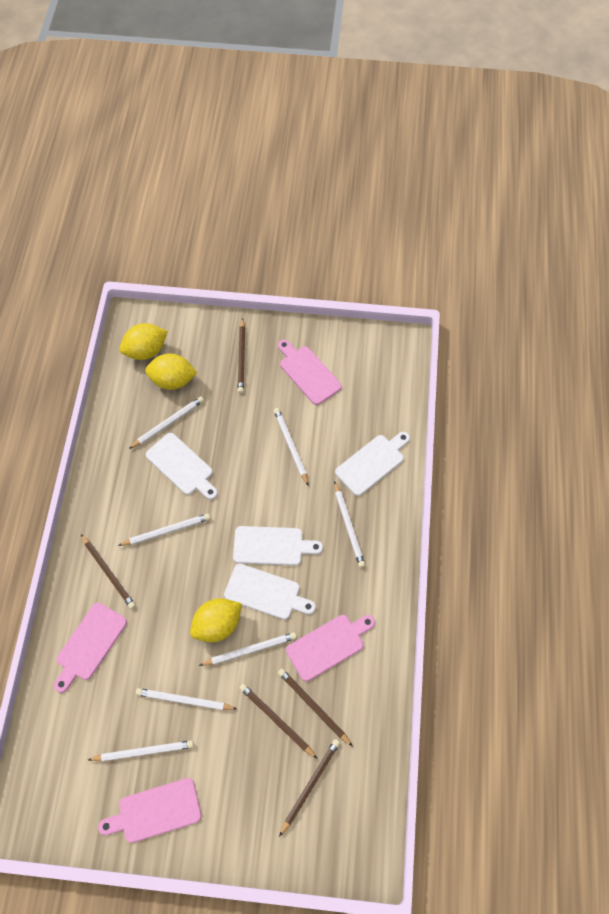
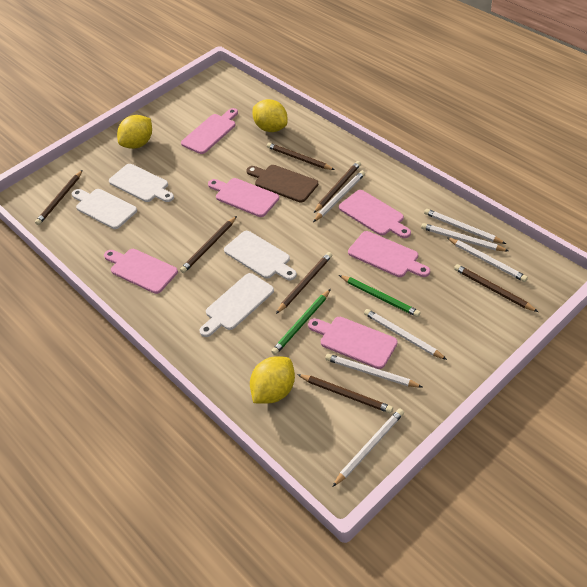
brown cutting board: none = 0 -> [246,165,318,203] = 1
brown pencil: [81,534,136,609] [238,318,245,393] [239,684,317,758] [278,669,353,747] [279,739,340,837] = 5 -> [35,170,83,225] [180,216,237,273] [267,143,335,170] [276,252,332,314] [297,374,393,413] [314,161,361,213] [454,264,538,312] = 7
green pencil: none = 0 -> [271,289,331,355] [339,275,421,317] = 2
pink cutting board: [54,603,127,693] [98,778,201,843] [278,340,342,405] [286,615,375,681] = 4 -> [104,249,178,294] [181,108,238,154] [208,178,279,217] [308,317,397,369] [339,190,411,238] [348,231,430,277] = 6

